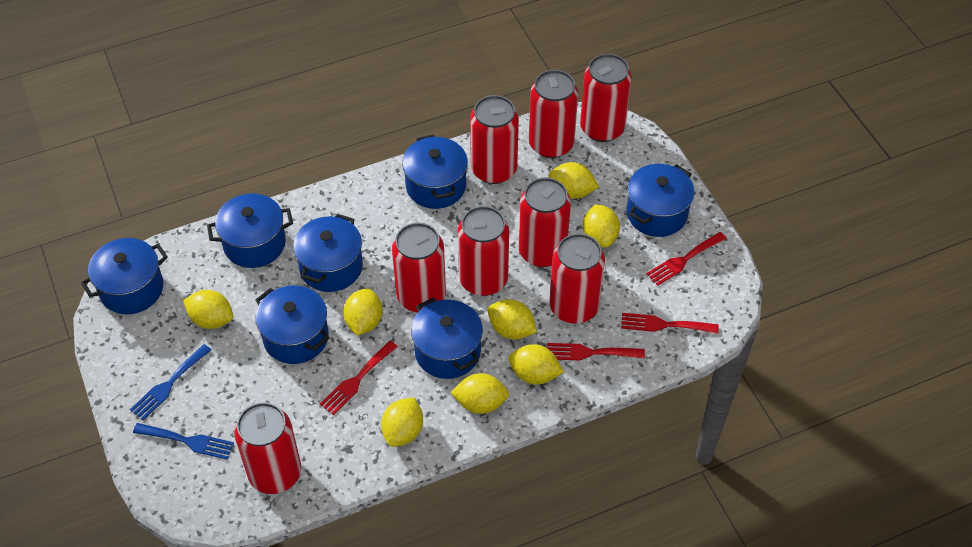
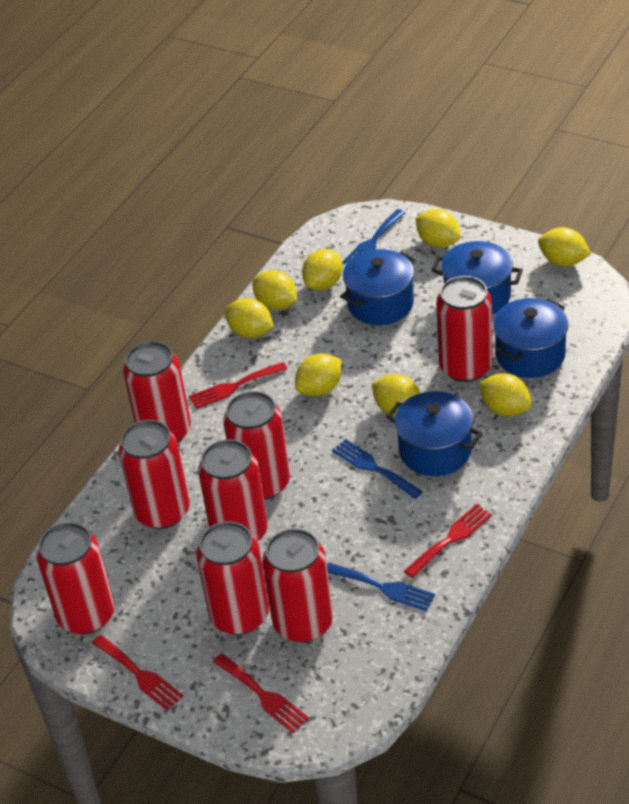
blue fork: [130,344,211,420] [133,423,234,460] = 2 -> [327,563,435,611] [332,439,423,499] [342,209,405,264] = 3
blue pot: [81,238,168,314] [207,193,293,268] [255,285,329,364] [293,214,363,292] [402,134,468,209] [411,297,483,379] [626,164,694,237] = 7 -> [340,249,416,325] [386,391,483,476] [432,241,523,314] [493,298,569,378] = 4

